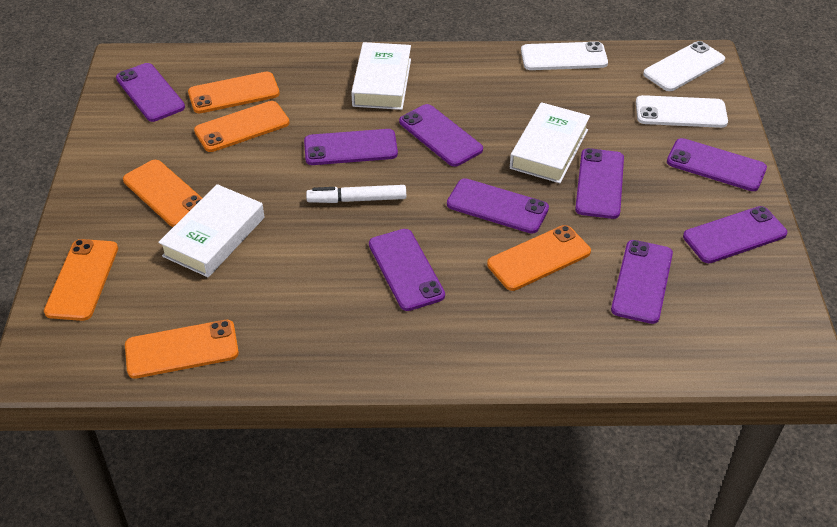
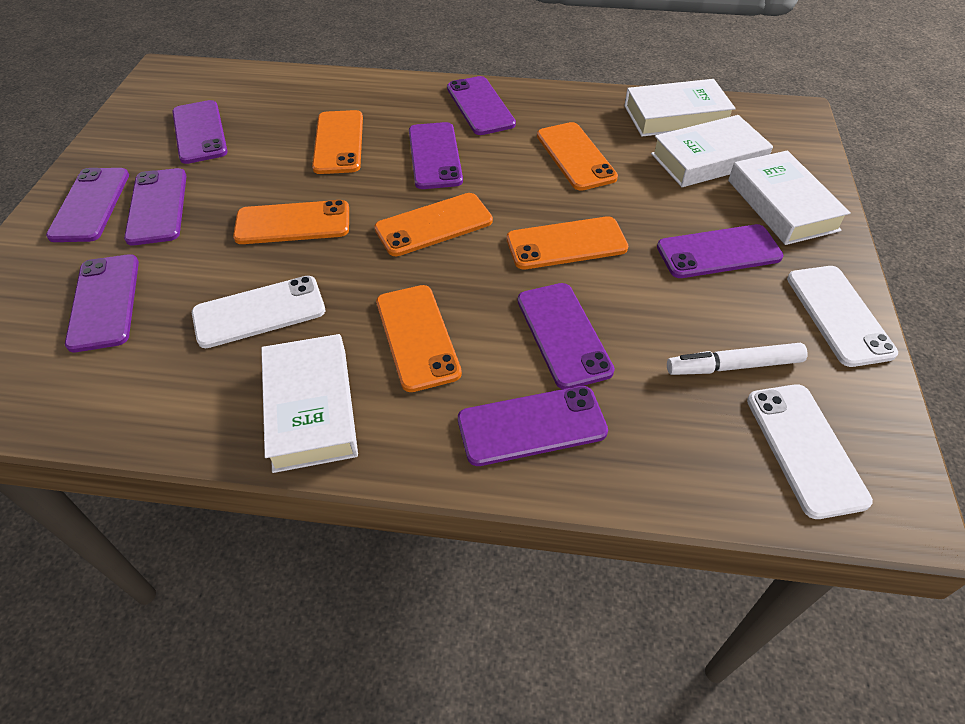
white book: [158,184,264,277] [351,42,411,110] [510,102,590,183] = 3 -> [261,334,358,473] [624,79,736,137] [651,115,773,187] [728,151,851,245] = 4

